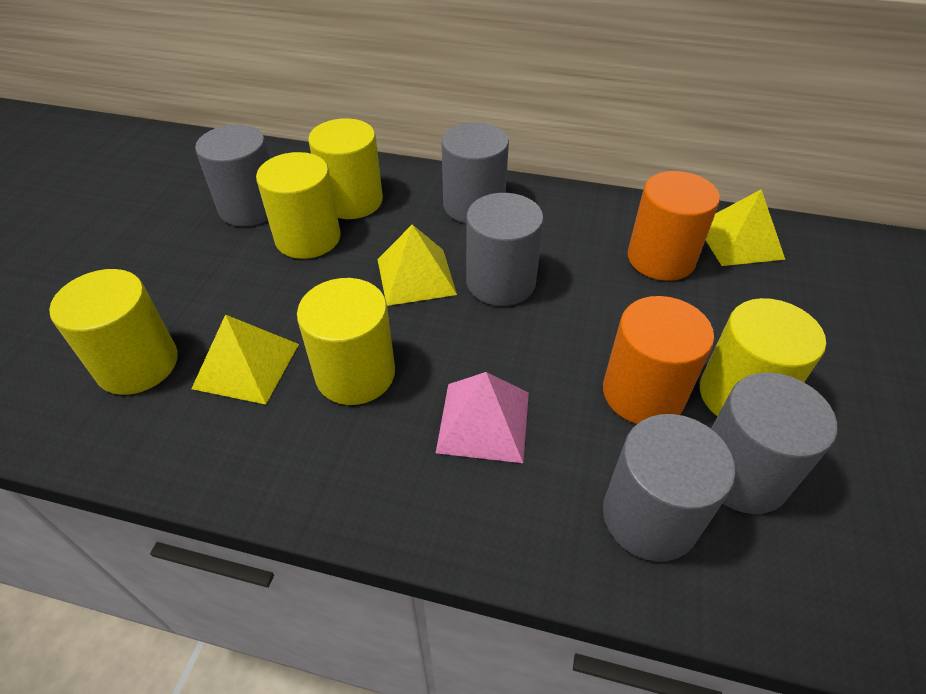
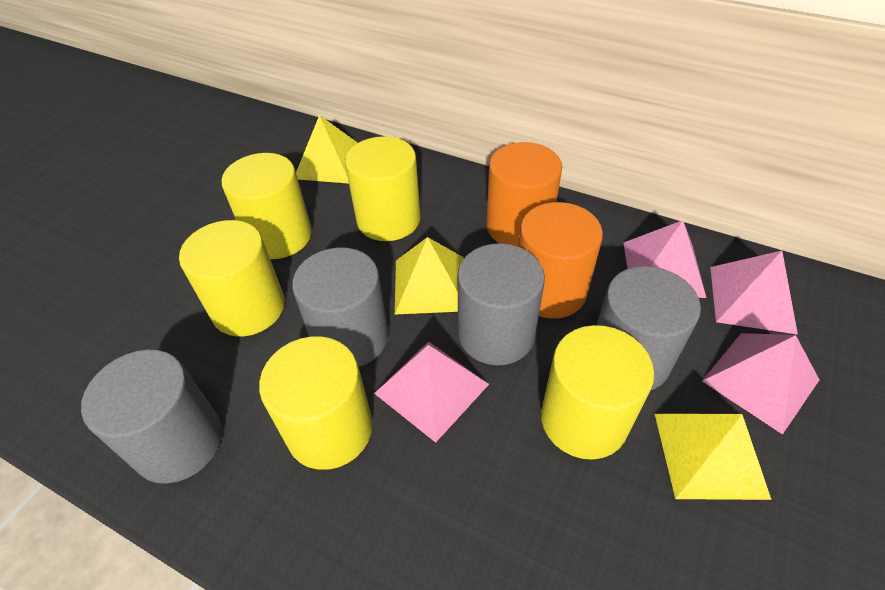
grey cylinder: [195,125,270,227] [442,123,509,223] [466,193,544,306] [603,414,736,561] [711,372,837,514] = 5 -> [81,350,222,484] [292,247,389,367] [457,243,545,366] [597,266,701,390] = 4
pink pyramid: [436,372,529,463] = 1 -> [374,341,489,443] [623,220,706,298] [702,333,819,435] [710,251,798,335] = 4

